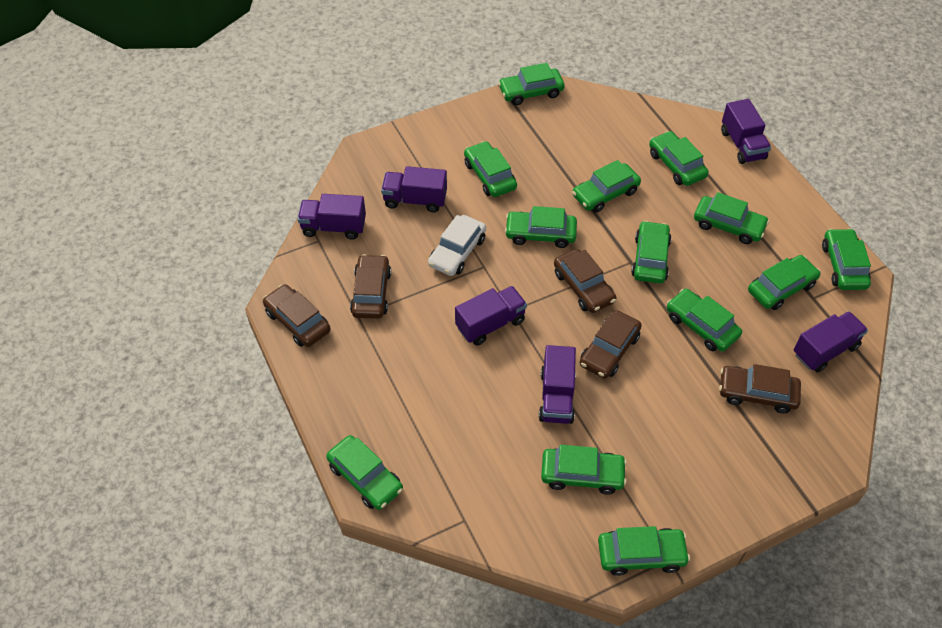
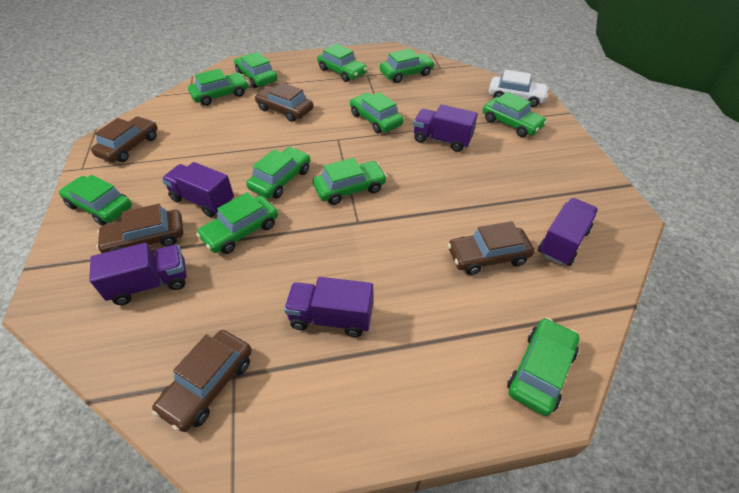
green car: [326,435,403,510] [464,141,517,197] [498,63,565,105] [505,206,577,248] [541,445,627,495] [572,160,641,213] [598,526,690,576] [631,221,672,284] [649,131,709,186] [667,289,742,352] [694,192,769,244] [748,255,821,310] [822,228,871,290] = 13 -> [59,175,132,225] [188,69,248,106] [196,192,278,254] [234,52,277,88] [246,147,310,198] [313,158,387,205] [317,44,367,82] [350,92,403,134] [380,49,435,83] [483,92,547,137] [507,318,580,416] = 11
purple truck: [298,194,366,240] [381,166,447,212] [455,286,527,345] [539,345,576,424] [721,99,771,164] [793,311,868,373] = 6 -> [90,243,187,305] [162,162,234,217] [284,277,373,337] [413,105,478,152] [538,198,598,266] = 5

